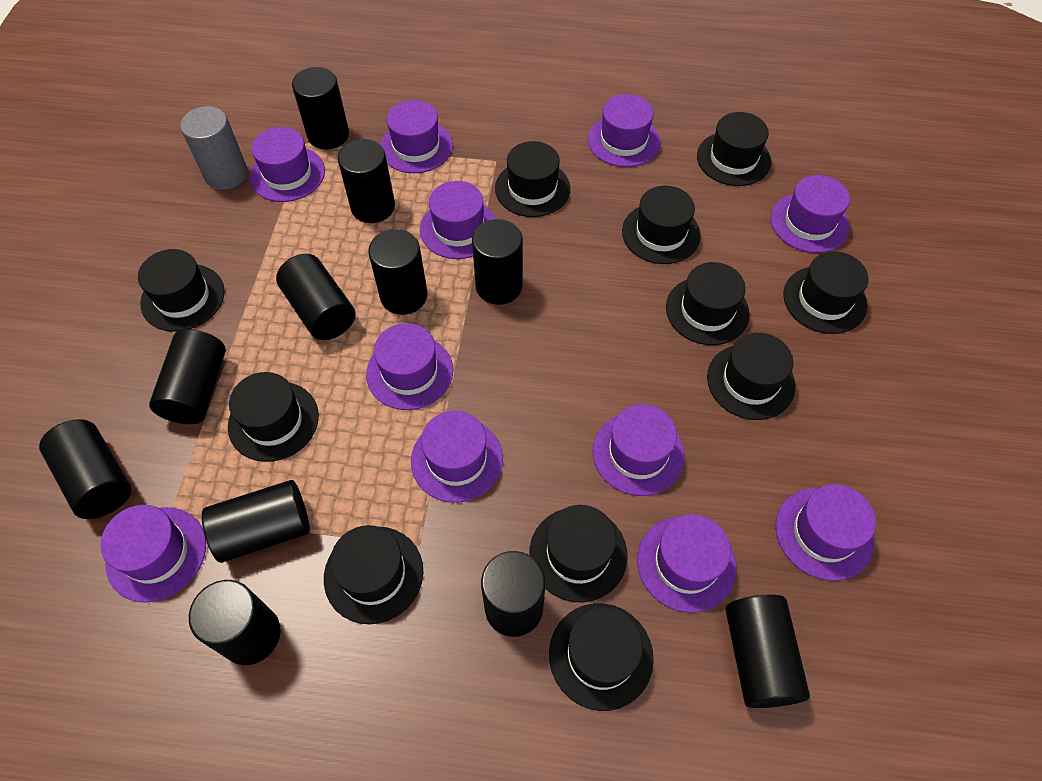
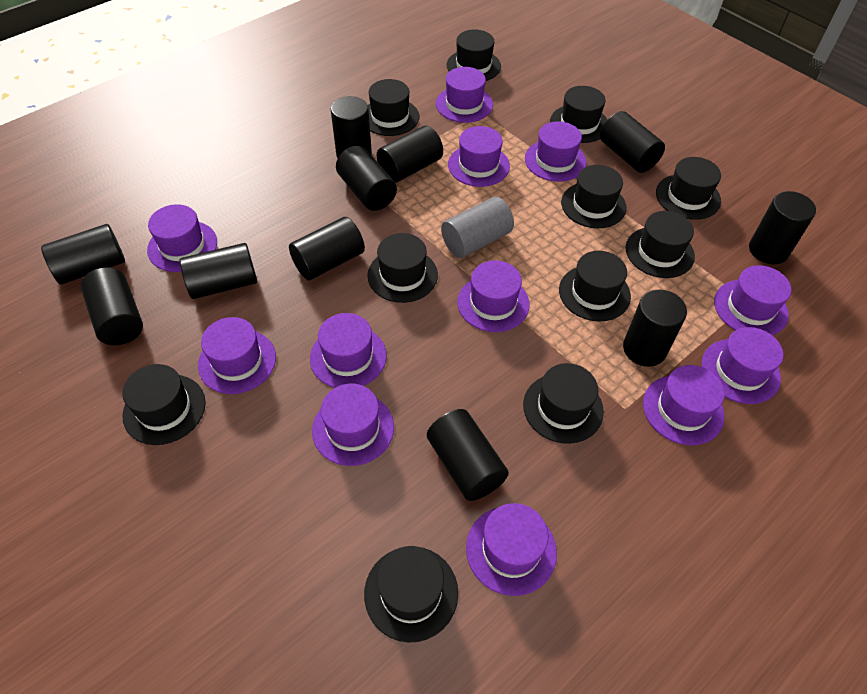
purple hat: [100,505,206,603] [250,127,325,202] [366,323,453,410] [380,100,453,173] [411,411,503,503] [420,181,496,259] [588,94,660,167] [592,404,685,496] [637,514,736,613] [771,175,850,253] [775,484,876,581] = 11 -> [147,204,217,272] [198,317,276,394] [310,313,387,388] [312,384,394,466] [436,67,493,123] [448,126,510,187] [457,260,530,332] [466,503,557,596] [525,121,586,182] [643,365,725,445] [702,327,783,404] [714,265,791,335] = 12

